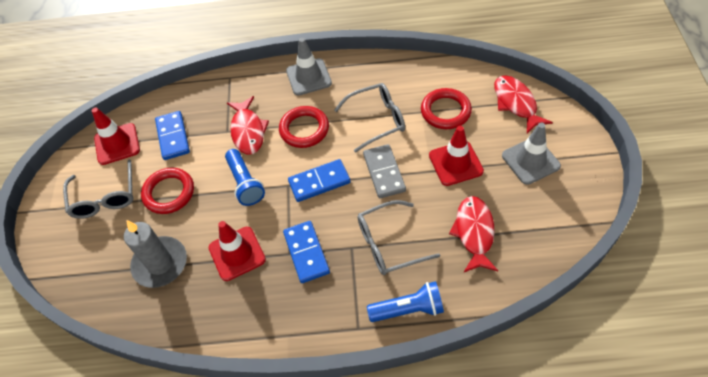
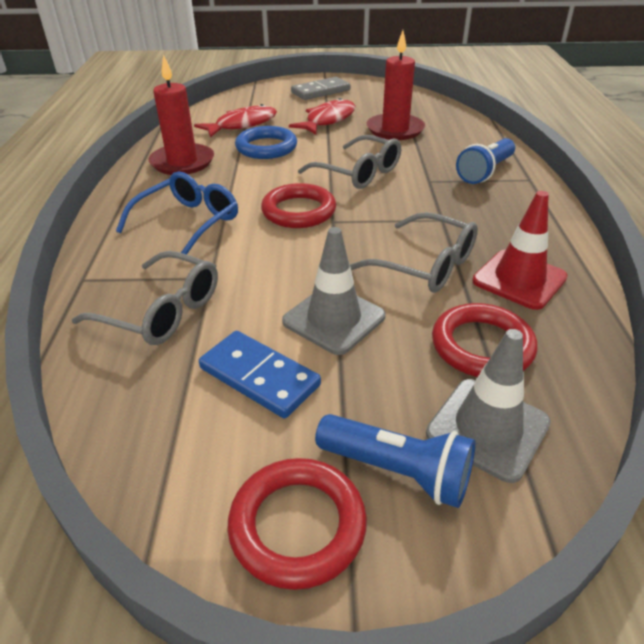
blue domino: [155,111,190,160] [283,221,330,283] [288,159,350,202] = 3 -> [199,331,321,418] = 1
blue glasses: none = 0 -> [116,172,238,255] = 1
blue ring: none = 0 -> [235,126,297,159] = 1
grey candle: [124,220,187,288] = 1 -> none = 0
red candle: none = 0 -> [149,55,214,175] [366,30,425,140] = 2
red fish: [227,96,269,154] [449,196,498,272] [494,75,553,133] = 3 -> [194,104,277,137] [289,98,355,134] = 2
red traffic cone: [92,108,140,165] [209,221,266,281] [429,126,484,186] = 3 -> [472,191,568,310] = 1

